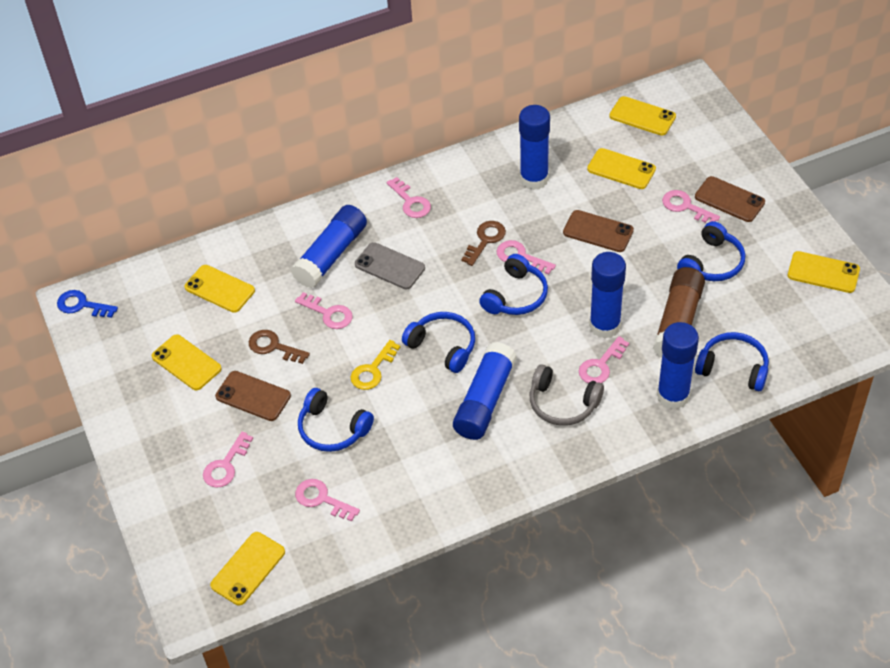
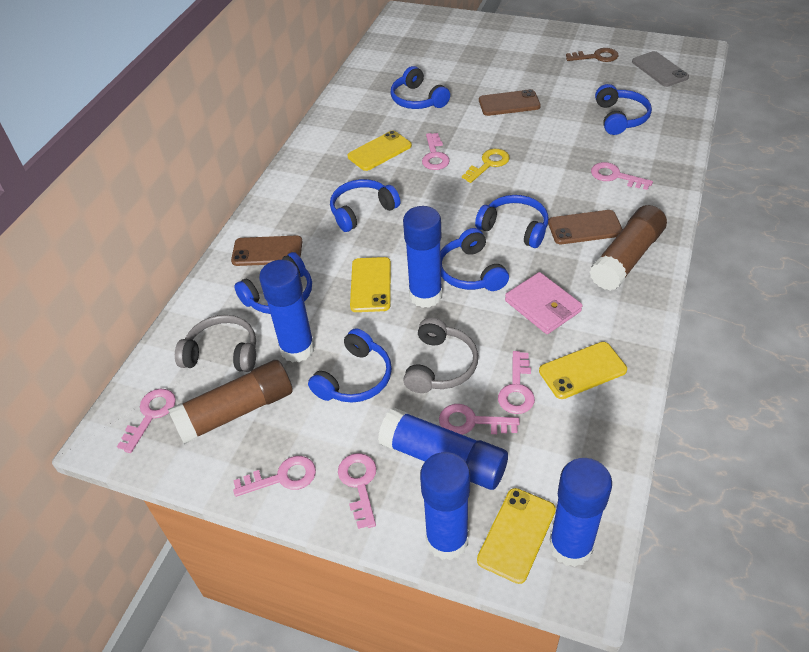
blue headphones: [298,388,374,452] [402,312,475,373] [479,254,548,315] [677,221,745,281] [695,332,769,391] = 5 -> [234,252,312,314] [308,328,392,403] [330,179,400,232] [391,66,450,109] [440,228,509,291] [475,195,548,248] [595,84,652,135] = 7
blue key: [57,290,118,318] = 1 -> none = 0
brown glue stick: [653,267,705,357] = 1 -> [168,360,293,444] [590,205,667,291] = 2
brown key: [249,330,310,364] [462,221,506,266] = 2 -> [566,48,619,62] = 1
grey headphones: [530,364,604,426] = 1 -> [175,315,256,372] [403,318,478,393] = 2
pink wallet: none = 0 -> [505,272,583,334] = 1
yellow phone: [151,334,222,390] [184,265,255,313] [210,532,285,605] [587,148,656,189] [609,96,676,136] [788,251,860,293] = 6 -> [347,130,412,171] [350,257,391,312] [477,488,556,584] [539,342,627,399] = 4

